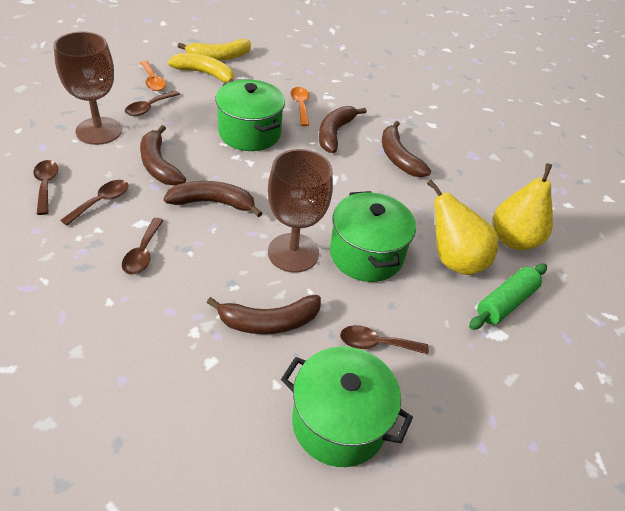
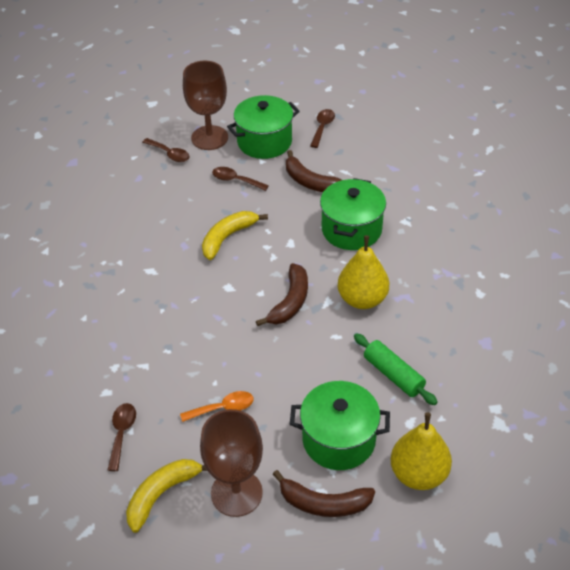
brown banana: [140,125,186,186] [164,181,262,217] [207,295,321,334] [319,106,367,153] [382,121,431,177] = 5 -> [256,263,308,326] [273,470,375,517] [286,150,342,192] = 3
brown spoon: [33,160,58,215] [60,180,128,226] [122,218,164,274] [125,91,180,116] [340,325,429,355] = 5 -> [108,403,136,471] [142,138,189,162] [212,167,269,191] [310,109,335,148] = 4
orange spoon: [140,61,166,91] [291,87,309,126] = 2 -> [180,391,254,422] = 1

